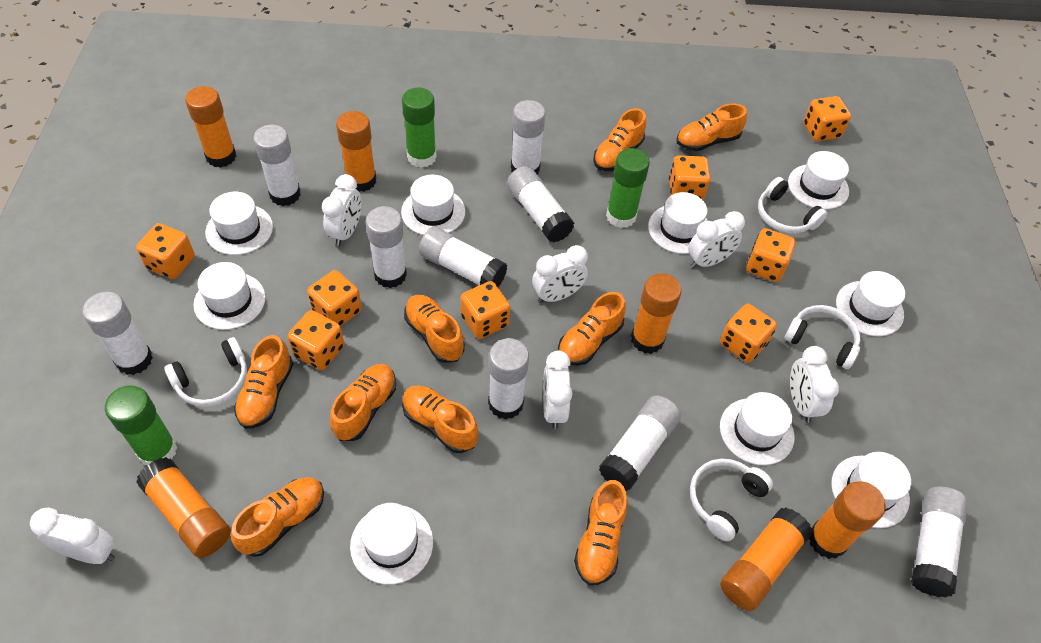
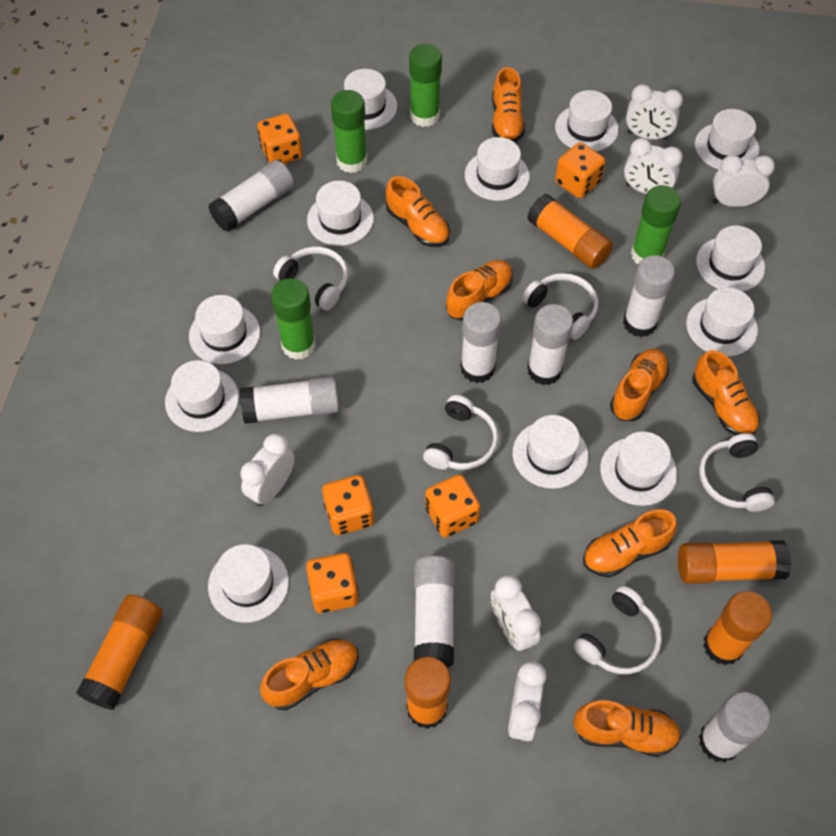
green glue stick: [105,385,177,465] [402,87,437,168] [606,148,650,228] = 3 -> [271,278,316,360] [331,90,367,173] [409,44,442,127] [631,185,681,264] = 4
orange dice: [136,223,195,279] [287,310,344,370] [307,270,362,326] [461,281,510,339] [669,155,710,200] [720,304,777,363] [746,228,796,282] [803,96,851,141] = 8 -> [257,114,303,164] [306,553,359,613] [322,475,374,535] [425,474,480,538] [555,142,605,198] = 5
orange glue stick: [136,457,231,558] [185,86,236,168] [336,111,376,192] [631,273,682,354] [720,508,813,611] [809,481,886,559] = 6 -> [76,594,162,710] [405,657,451,729] [527,194,613,269] [678,540,791,584] [703,591,772,666] = 5
orange shoe: [231,477,324,557] [234,335,293,429] [330,364,396,441] [402,385,478,453] [404,294,465,363] [558,292,626,366] [574,480,628,585] [593,108,646,171] [676,104,747,151] = 9 -> [260,639,359,710] [386,176,450,247] [446,260,513,321] [492,67,525,142] [573,700,681,757] [583,509,677,577] [610,349,669,421] [692,350,760,435] = 8
white glue stick: [83,292,153,375] [253,125,301,206] [366,206,407,288] [419,227,507,287] [488,338,529,419] [507,166,574,243] [511,100,546,175] [599,395,681,491] [911,486,968,597] = 9 -> [208,160,294,232] [240,376,339,424] [414,556,455,667] [460,302,501,383] [527,304,573,385] [623,255,675,337] [699,692,771,763] = 7
white hat: [193,262,265,330] [205,192,273,255] [350,503,433,585] [401,175,465,235] [648,192,708,254] [720,392,795,465] [788,151,849,210] [831,452,911,528] [836,271,905,336] = 9 -> [165,360,239,432] [189,295,260,364] [208,544,289,623] [307,181,374,246] [344,69,397,130] [465,137,530,201] [513,415,588,489] [555,90,619,151] [600,431,677,506] [686,287,758,356] [695,109,759,169] [696,225,765,292] = 12
white headphones: [164,337,247,407] [690,459,773,541] [758,177,827,233] [784,305,860,369] = 4 -> [273,247,348,311] [423,395,498,470] [522,273,598,340] [573,586,662,674] [699,433,775,512] = 5

